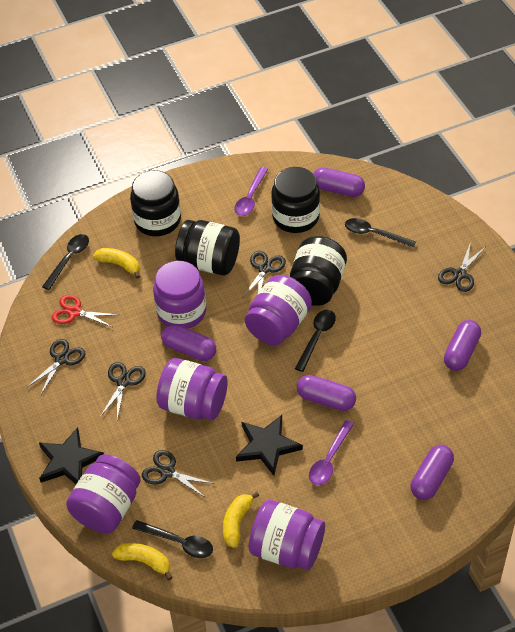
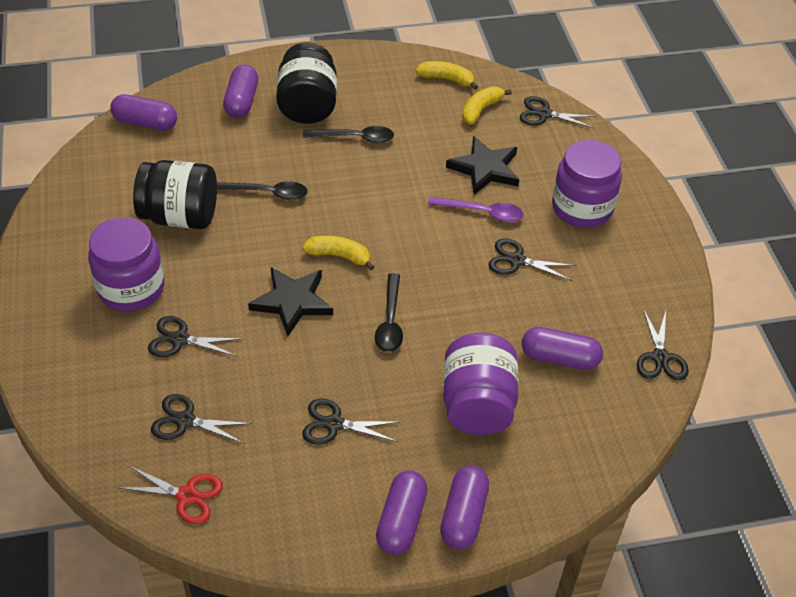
black jar: [130,170,181,236] [175,220,240,275] [271,167,320,233] [290,236,347,306] = 4 -> [133,160,217,229] [276,43,337,124] = 2
black scissors: [27,339,85,394] [100,362,146,420] [142,450,215,498] [242,251,286,298] [438,242,484,292] = 5 -> [148,316,243,357] [151,394,252,443] [302,398,400,445] [488,239,576,281] [520,96,597,128] [637,309,689,380] = 6
black spoon: [42,234,89,290] [132,520,213,558] [295,310,336,372] [345,218,416,248] = 4 -> [217,181,307,200] [303,126,394,143] [375,273,403,352] = 3
purple jar: [66,454,141,533] [153,261,206,329] [156,358,228,420] [245,275,312,345] [249,500,325,570] = 5 -> [88,217,165,311] [443,333,519,435] [552,140,622,228] = 3
purple spoon: [235,167,268,216] [309,420,354,485] = 2 -> [428,197,524,222] = 1

